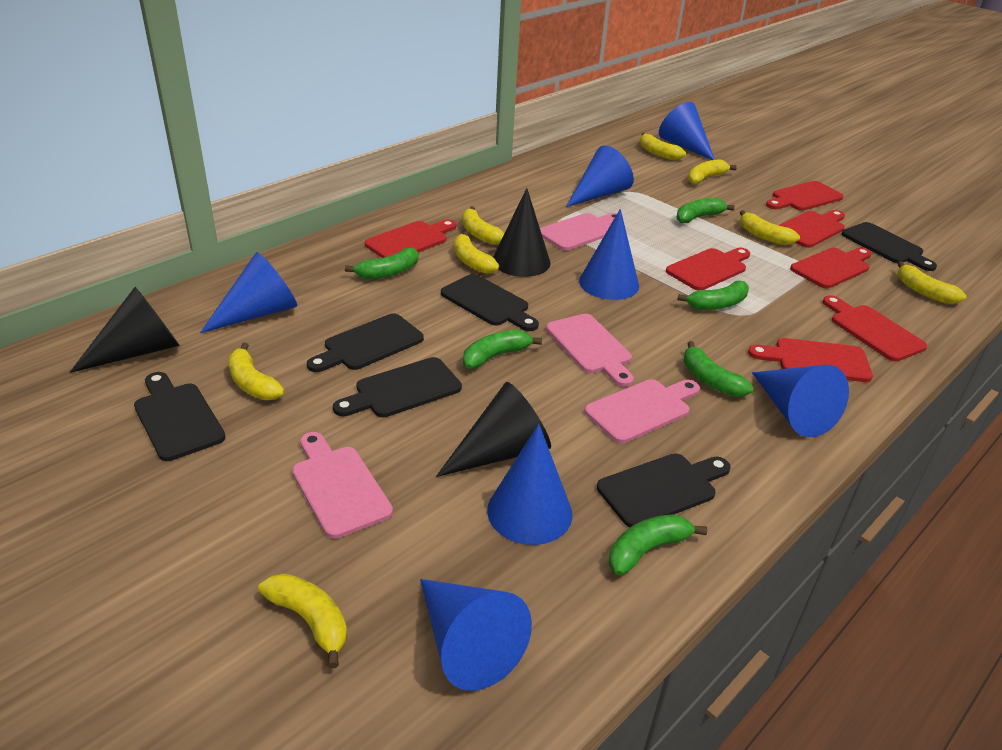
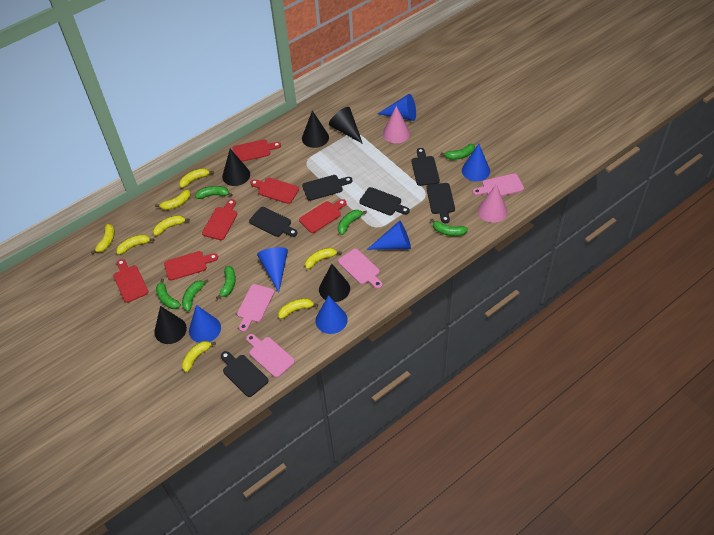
black cone: [70,287,180,373] [436,382,551,477] [493,188,551,277] = 3 -> [154,306,187,344] [222,149,250,186] [302,110,329,148] [319,264,350,302] [329,107,363,144] = 5
blue cone: [200,252,297,333] [420,579,532,691] [487,424,573,545] [566,145,634,207] [579,209,639,300] [659,102,715,160] [752,365,849,437] = 7 -> [189,305,221,343] [257,247,288,293] [315,295,348,334] [367,221,411,250] [378,94,416,121] [462,144,490,181] = 6
green banana: [345,248,419,280] [463,329,542,369] [609,514,707,576] [677,198,735,223] [678,281,749,310] [684,341,753,397] = 6 -> [156,279,181,309] [182,279,209,311] [195,186,233,199] [216,266,236,300] [338,210,367,235] [430,219,468,236] [440,144,475,160] = 7
pink cone: none = 0 -> [383,106,410,143] [478,184,507,223] = 2
red cutting board: [365,219,456,258] [666,248,750,291] [748,338,873,382] [766,181,843,211] [779,210,845,248] [790,247,872,288] [823,295,927,361] = 7 -> [113,259,148,303] [164,251,218,280] [202,199,238,240] [232,139,281,162] [250,178,299,204] [299,199,346,233] = 6

